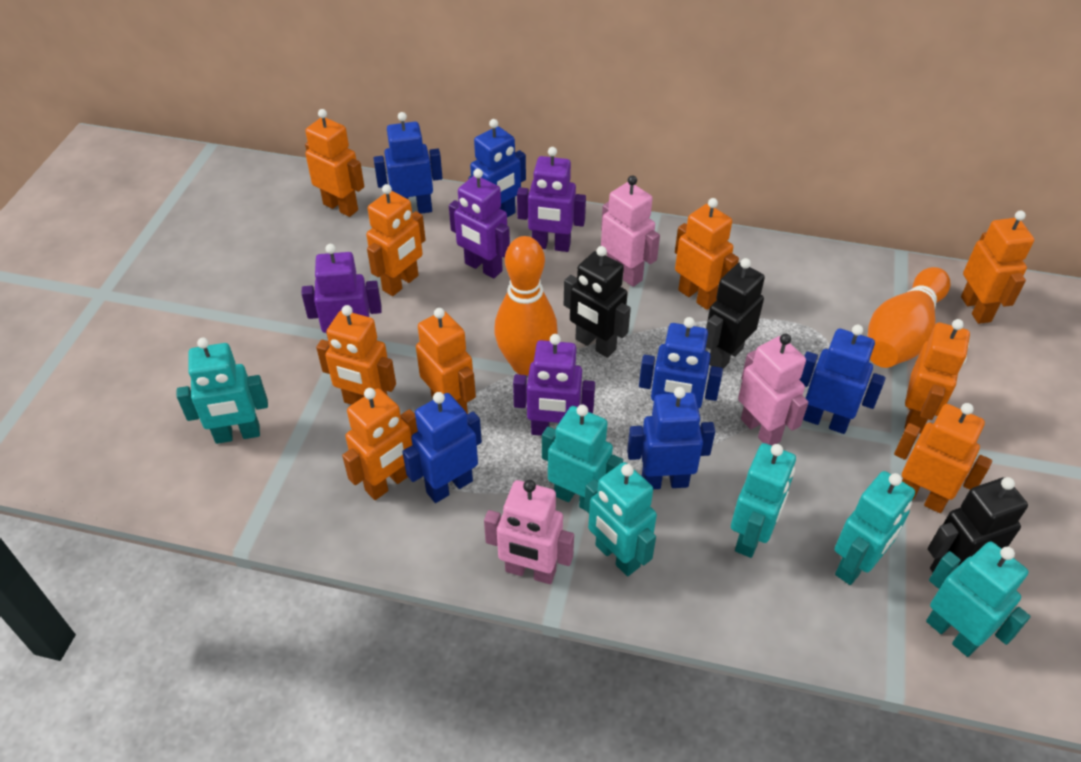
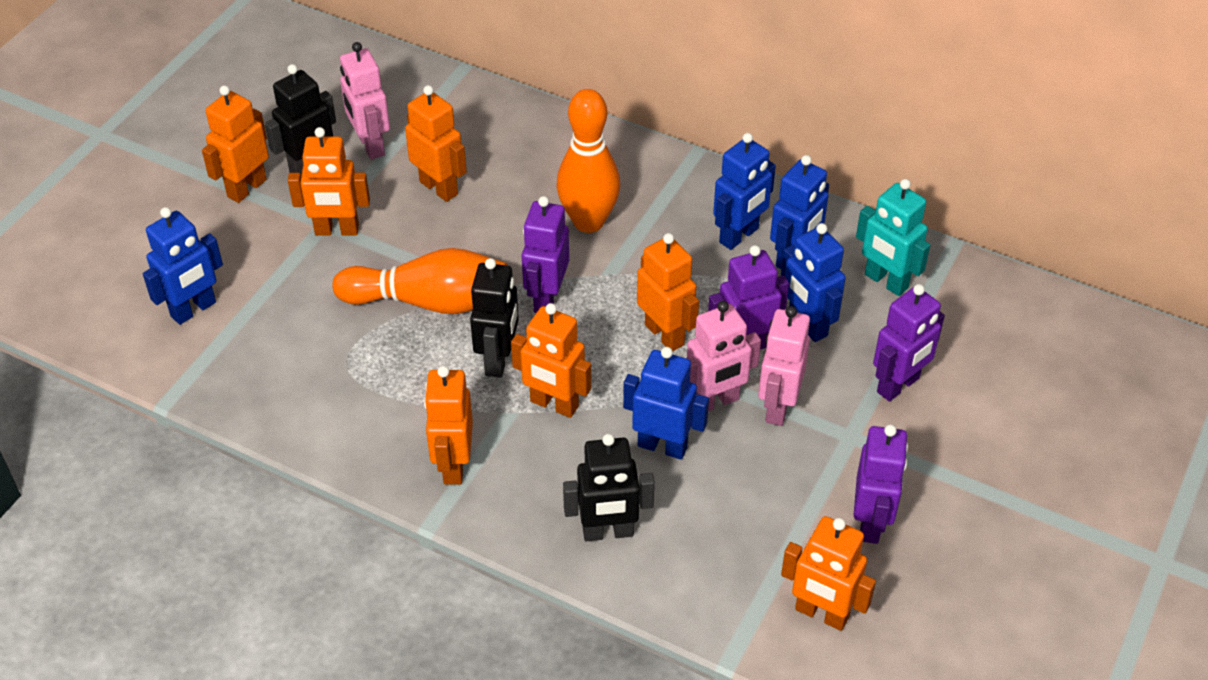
blue robot: [373,112,443,214] [402,392,482,503] [468,119,526,217] [627,387,715,489] [639,317,723,409] [799,325,886,434] = 6 -> [143,207,223,325] [623,347,709,460] [713,133,776,250] [770,155,829,269] [781,223,846,342] = 5
orange robot: [305,109,364,217] [316,305,396,405] [342,388,418,500] [366,184,426,296] [416,308,476,414] [675,198,739,310] [894,403,992,513] [905,319,970,434] [961,211,1034,324] = 9 -> [202,85,269,203] [288,127,370,236] [405,85,467,202] [424,366,473,485] [511,303,591,418] [637,233,699,351] [781,516,876,631] = 7
turquoise robot: [176,337,268,444] [542,405,623,510] [584,462,657,576] [731,443,796,558] [835,471,915,585] [926,542,1030,657] = 6 -> [856,179,930,296] = 1

